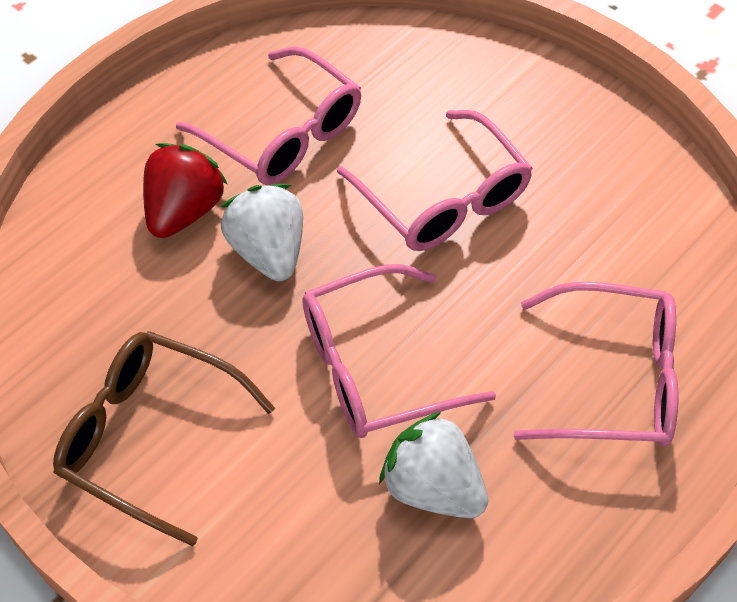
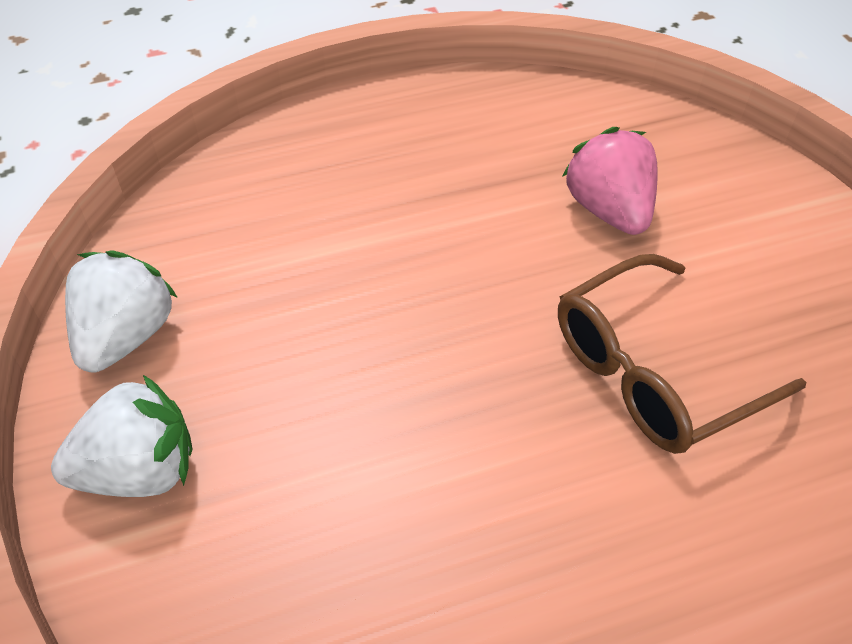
pink glasses: [176,46,361,185] [302,264,496,438] [337,110,533,251] [513,282,678,447] = 4 -> none = 0
pink strawberry: none = 0 -> [562,127,658,235] = 1
red strawberry: [143,143,228,238] = 1 -> none = 0

